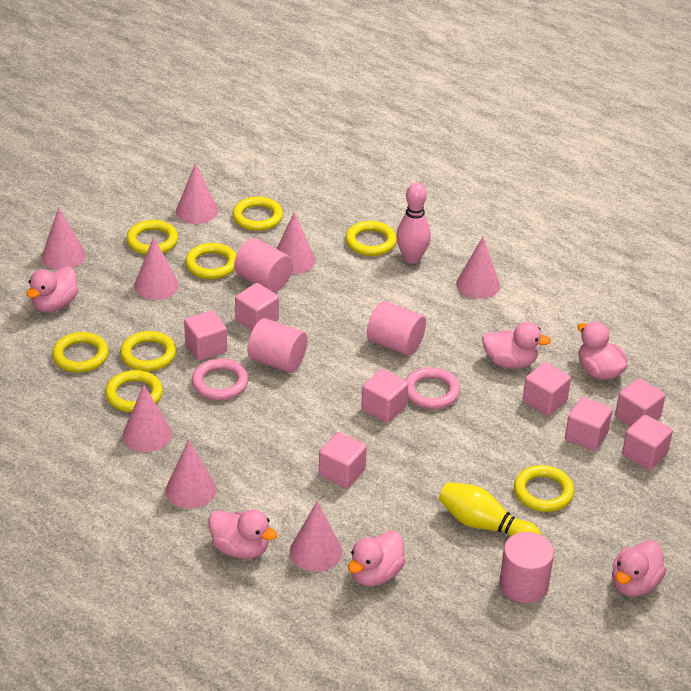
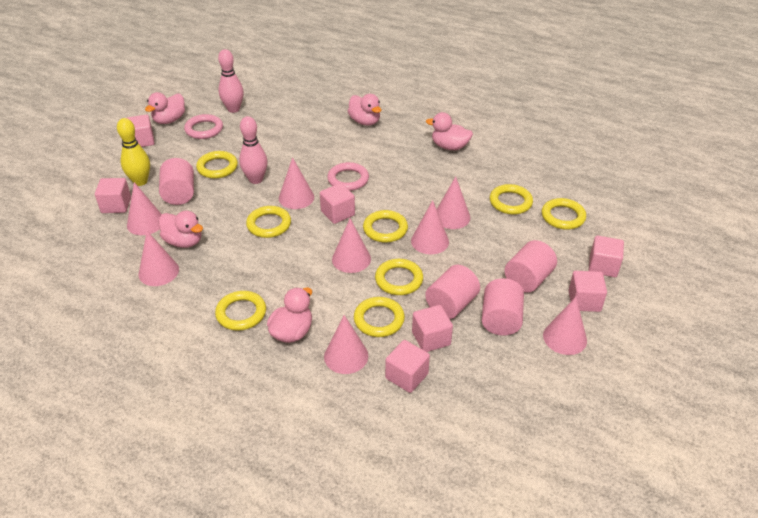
pink bowling pin: [396,182,431,264] = 1 -> [218,49,244,113] [239,116,268,184] = 2
pink cube: [184,310,227,361] [235,283,279,331] [319,432,367,488] [361,369,408,423] [523,362,571,416] [565,397,612,451] [615,378,665,427] [622,414,673,470] = 8 -> [95,178,131,213] [127,114,155,147] [320,183,355,224] [385,340,430,393] [412,305,453,352] [568,271,607,312] [589,236,624,277] = 7
pink duck: [26,266,79,312] [208,510,277,559] [348,531,406,586] [482,322,551,369] [578,322,628,380] [612,540,666,597] = 6 -> [145,92,185,124] [159,210,203,248] [267,287,312,343] [348,94,381,125] [426,112,473,150] = 5

